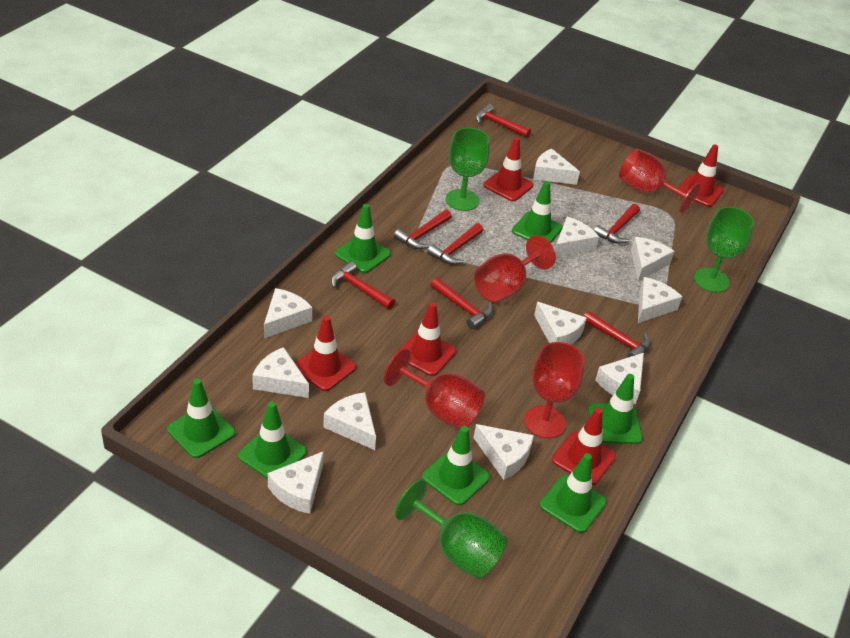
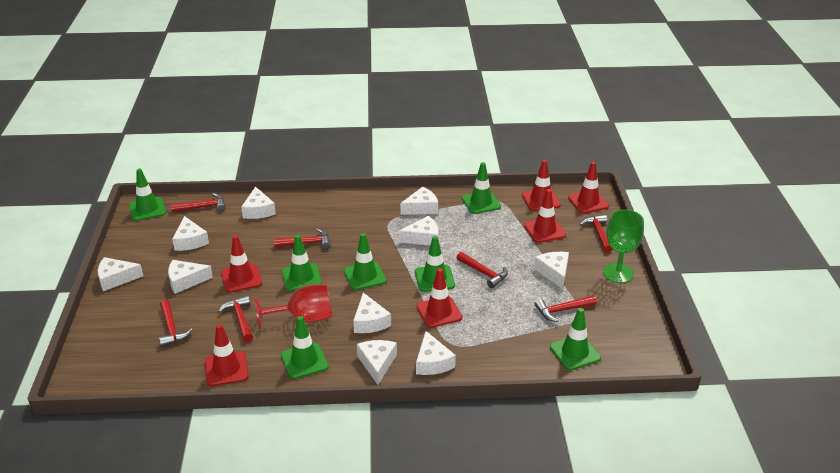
green goblet: [395,479,507,579] [445,128,490,211] [694,207,754,293] = 3 -> [603,209,644,283] = 1
red goblet: [384,348,485,429] [474,235,556,302] [524,342,585,438] [619,149,700,213] = 4 -> [255,284,332,329] = 1
red traffic cone: [295,316,356,391] [397,302,456,376] [484,137,533,201] [552,408,616,485] [679,144,724,207] = 5 -> [205,324,248,386] [221,235,262,292] [417,268,462,328] [522,160,561,211] [524,189,566,243] [568,162,609,214] = 6
white cheese: [252,347,309,398] [264,288,312,338] [268,451,324,514] [323,392,376,450] [473,424,534,480] [533,149,580,185] [534,302,587,345] [555,217,599,257] [595,353,644,404] [631,237,674,281] [638,277,682,323] = 11 -> [98,257,143,291] [168,260,213,294] [172,216,209,251] [241,186,276,219] [353,293,391,333] [357,340,397,385] [399,216,439,246] [400,187,438,215] [416,331,456,375] [534,252,569,289] = 10

